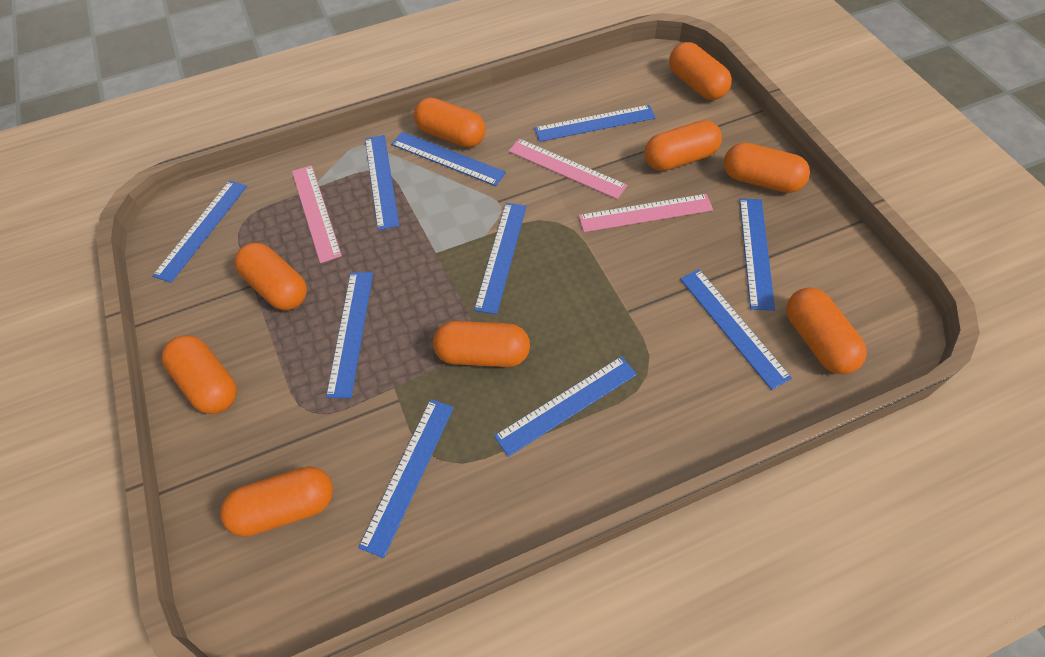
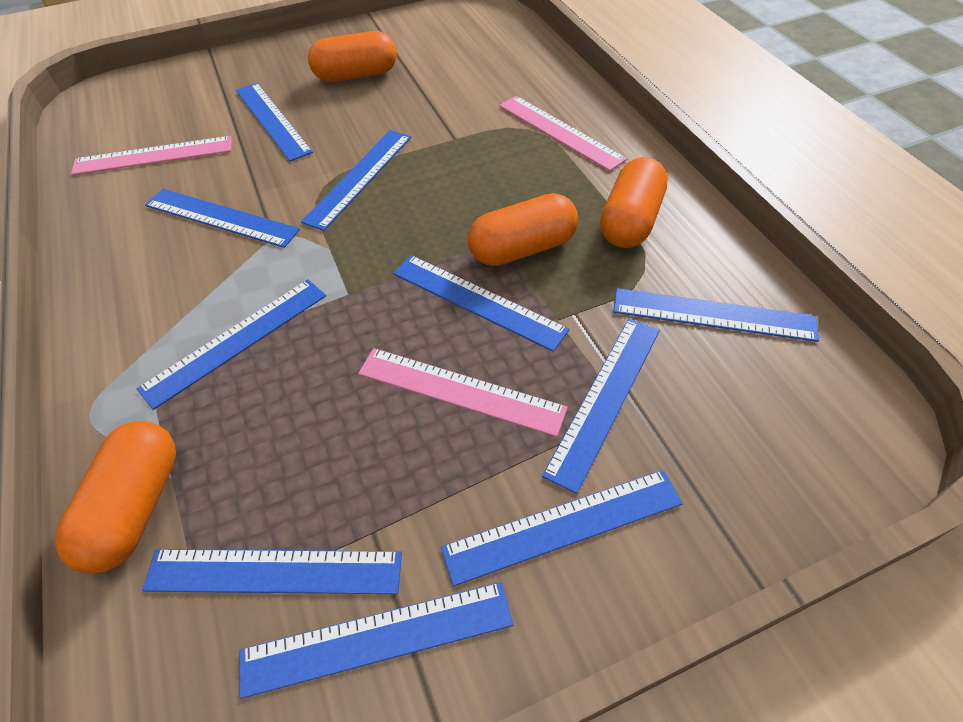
orange capsule: [162,335,237,414] [220,466,333,537] [235,243,307,310] [414,97,486,148] [433,321,530,367] [644,120,722,171] [669,42,732,100] [724,143,810,193] [786,288,867,374] = 9 -> [55,421,176,574] [308,31,397,82] [468,193,578,266] [600,157,668,248] = 4

